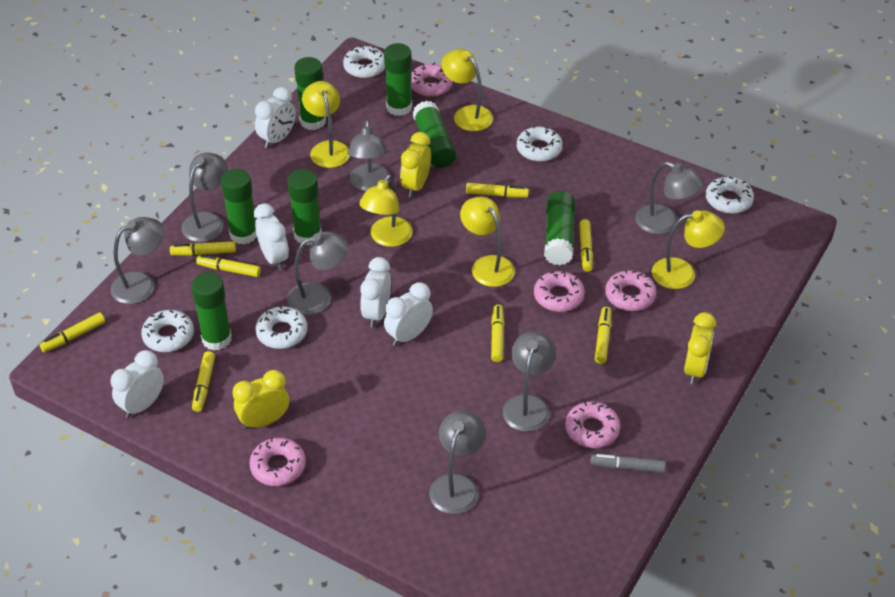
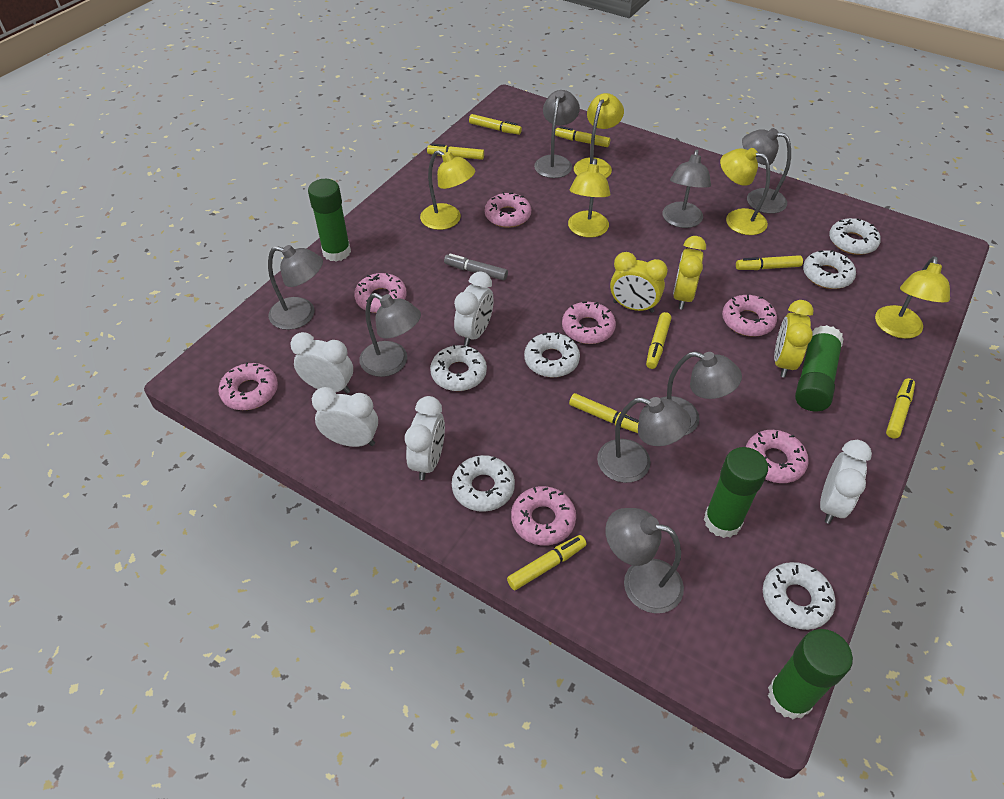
green glue stick: [191,272,232,351] [221,169,257,244] [287,169,322,245] [294,57,326,130] [384,43,412,116] [413,101,456,168] [544,191,575,265] = 7 -> [308,179,351,262] [704,447,768,538] [768,629,853,719] [795,325,844,412] = 4
grey lamp: [110,217,164,304] [181,153,228,242] [287,231,348,315] [348,120,390,191] [429,410,486,514] [503,331,556,432] [635,162,703,234] = 7 -> [268,245,323,330] [359,293,421,377] [534,90,580,178] [597,397,691,483] [605,508,684,613] [660,351,742,436] [663,150,711,228] [742,128,791,214] = 8
pink donut: [249,438,306,486] [411,63,453,97] [534,271,585,312] [565,402,620,448] [605,270,656,311] = 5 -> [218,362,278,410] [354,273,407,313] [485,192,531,228] [511,486,576,546] [562,301,616,344] [722,295,777,337] [746,430,809,483] = 7
white donut: [141,310,194,352] [255,305,308,349] [343,45,385,78] [517,126,563,162] [706,177,754,214] = 5 -> [430,345,487,391] [452,455,515,512] [524,332,580,377] [763,562,836,630] [803,250,856,289] [829,218,881,255] = 6

